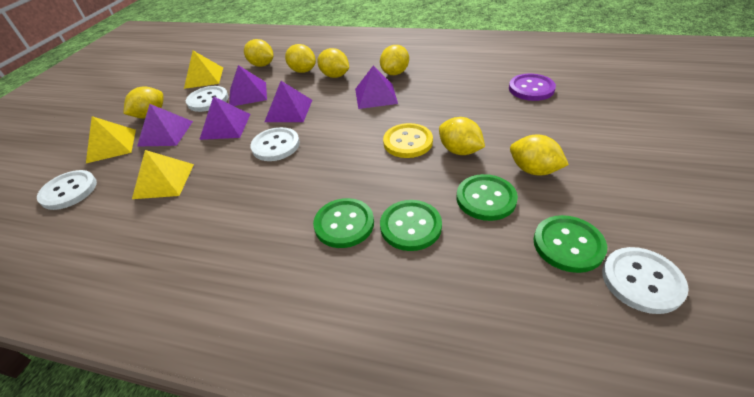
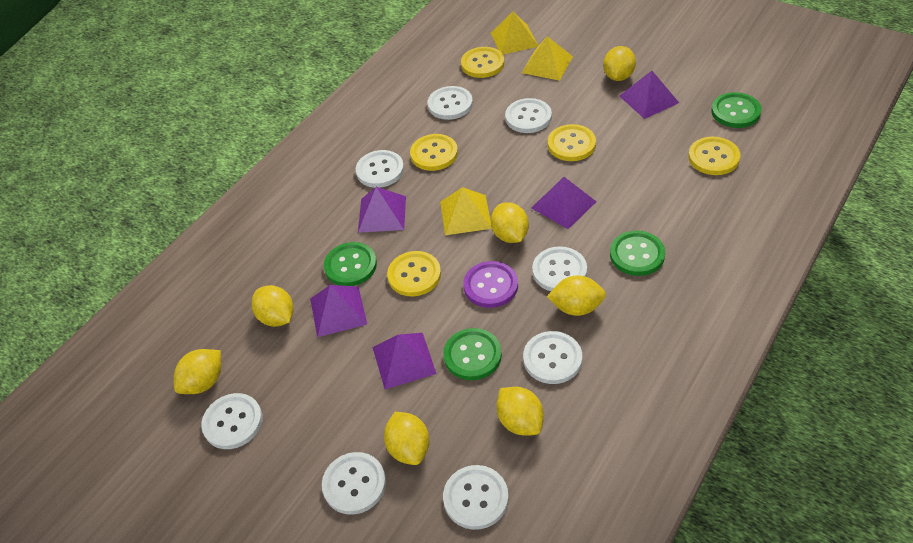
white button: [37,170,97,210] [186,86,229,112] [250,127,300,161] [602,247,689,314] = 4 -> [201,393,263,449] [322,452,386,515] [356,150,404,188] [428,86,473,120] [443,465,509,530] [505,98,552,133] [523,331,582,384] [532,246,587,291] = 8
yellow button: [383,123,433,158] = 1 -> [387,251,441,297] [410,134,458,171] [461,47,504,78] [548,124,596,161] [688,137,740,175] = 5

